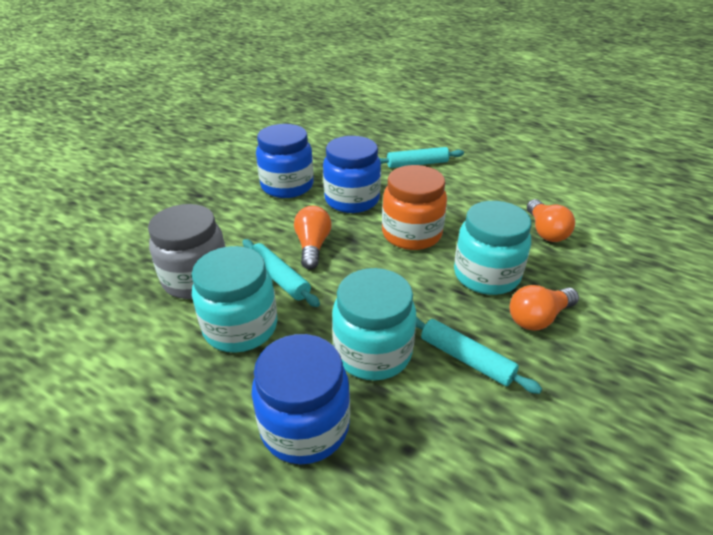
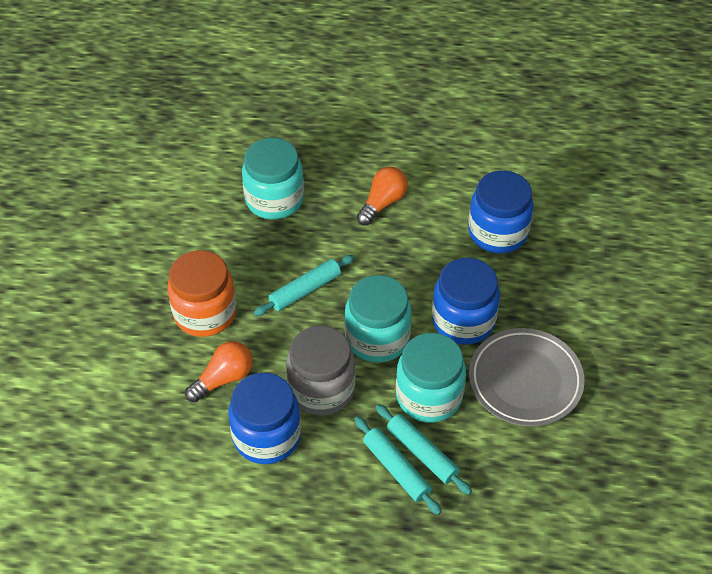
grey plate: none = 0 -> [469,328,585,426] = 1
orange light bulb: [294,206,331,269] [509,285,579,331] [527,199,575,242] = 3 -> [185,341,252,402] [357,167,408,225] = 2

